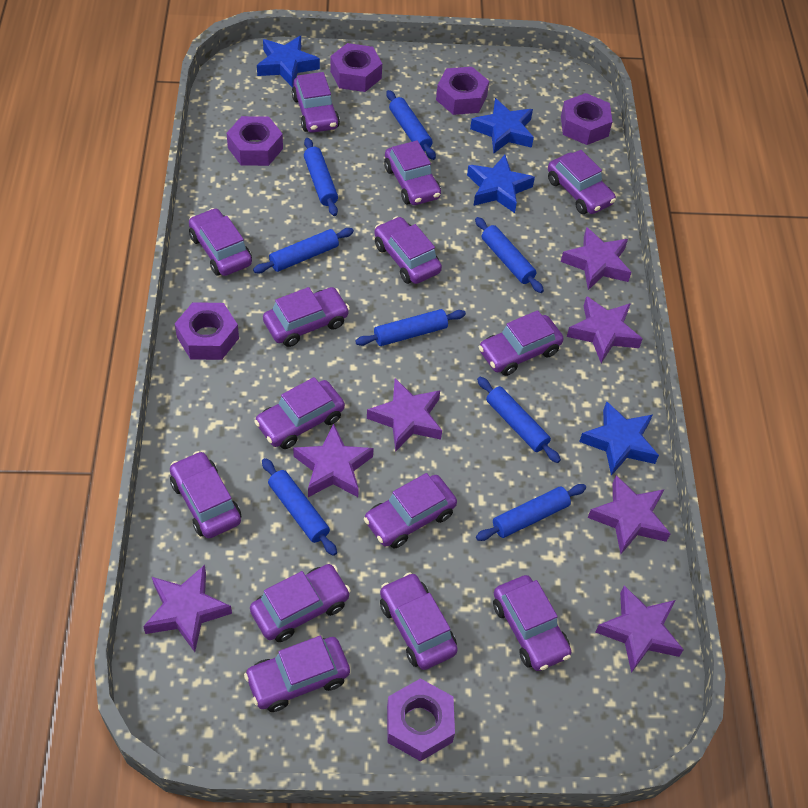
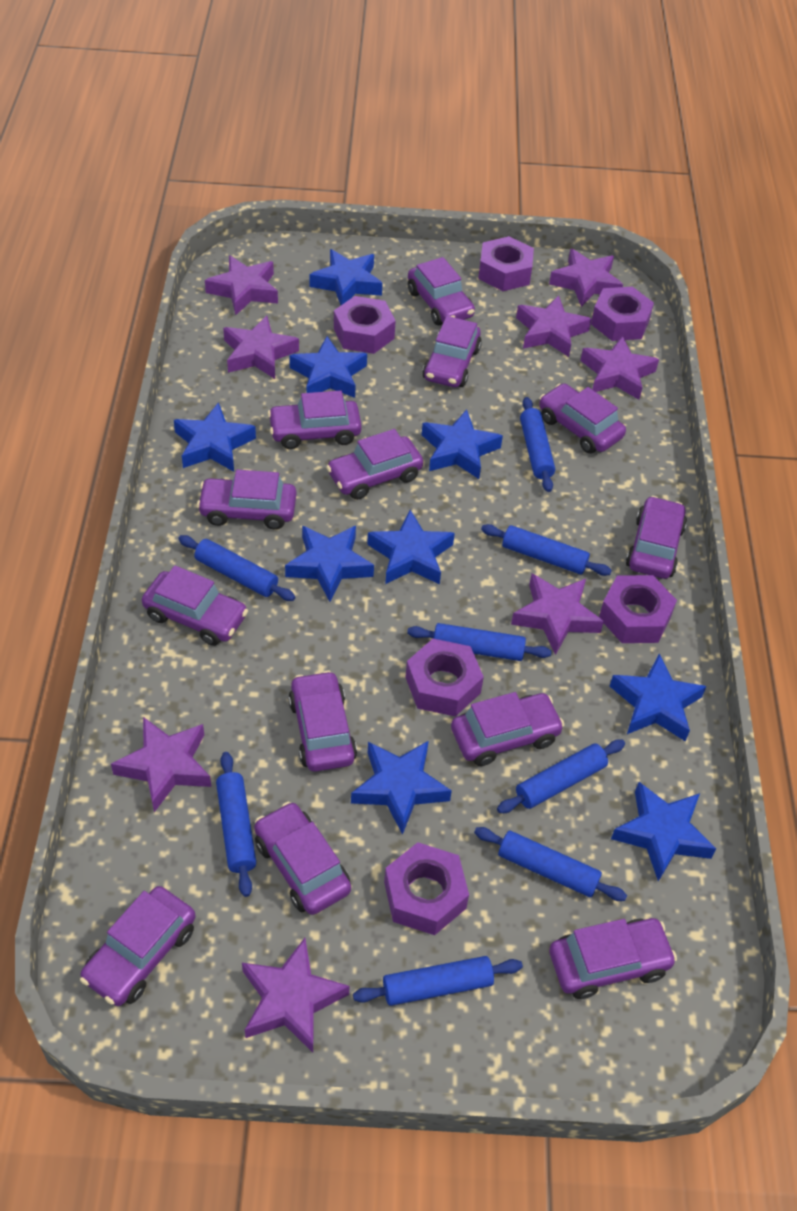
blue star: [257,36,320,88] [467,155,535,213] [470,98,534,153] [579,401,659,476] = 4 -> [174,402,256,472] [285,526,374,602] [289,336,367,398] [310,249,383,305] [351,740,452,835] [367,510,455,584] [422,409,503,479] [610,653,707,741] [611,782,716,882] = 9
purple car: [170,451,241,538] [189,208,252,276] [244,636,350,712] [250,564,351,642] [254,377,345,449] [263,287,350,347] [292,72,340,133] [364,473,457,549] [374,216,442,284] [380,572,458,670] [384,141,441,205] [479,310,564,376] [493,575,571,671] [548,150,616,214] = 14 -> [80,886,195,1006] [142,565,248,646] [197,470,296,530] [254,802,351,915] [268,391,362,449] [288,671,357,772] [326,429,423,500] [408,257,475,325] [423,316,482,387] [451,692,564,766] [539,383,626,454] [549,918,677,999] [626,496,687,579] = 13
purple star: [143,565,232,652] [293,424,374,497] [367,378,442,452] [561,227,631,290] [567,296,642,363] [588,475,671,554] [595,586,684,673] = 7 -> [111,717,211,812] [205,255,278,315] [223,315,299,379] [242,938,350,1053] [511,574,604,655] [516,295,591,357] [549,249,623,307] [580,336,659,400] = 8

